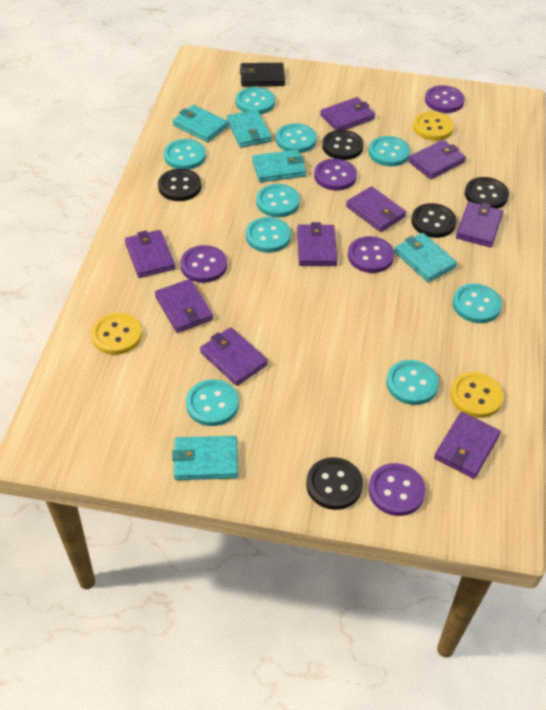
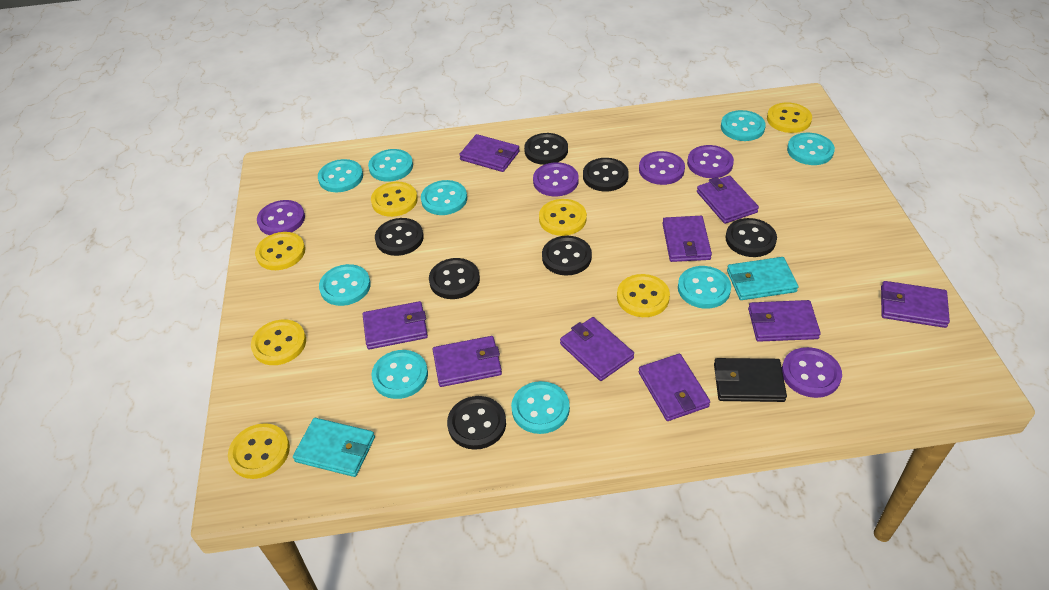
black button: [158,169,201,201] [306,457,363,510] [322,130,364,160] [411,203,457,238] [465,177,509,209] = 5 -> [375,218,424,256] [429,258,480,299] [447,396,506,450] [524,133,568,165] [542,236,592,276] [583,158,629,192] [726,218,777,257] = 7
turquoise wallet: [172,436,238,480] [173,105,228,142] [227,110,272,148] [252,150,306,182] [394,233,457,282] = 5 -> [293,418,375,477] [727,257,798,300] = 2
yellow button: [91,313,142,355] [413,112,454,141] [450,372,504,418] = 3 -> [228,423,290,479] [251,320,306,365] [255,232,305,270] [371,182,418,217] [539,199,587,236] [617,274,670,317] [767,102,812,133] = 7

